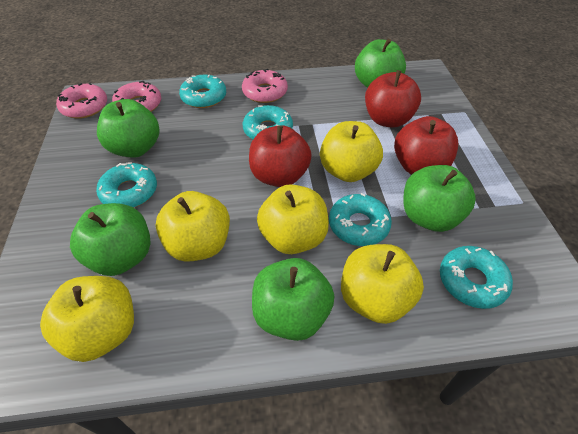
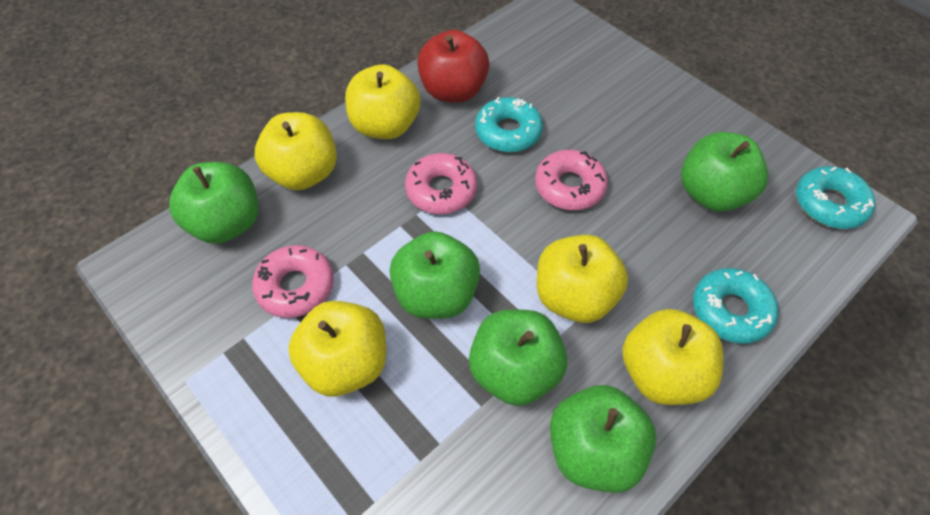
red apple: [249,125,312,187] [365,70,421,128] [394,116,458,174] = 3 -> [417,30,489,103] = 1
turquoise donut: [96,162,157,208] [179,75,226,108] [243,105,293,139] [329,193,392,246] [440,246,513,309] = 5 -> [475,97,543,152] [693,268,779,344] [796,166,876,229] = 3

